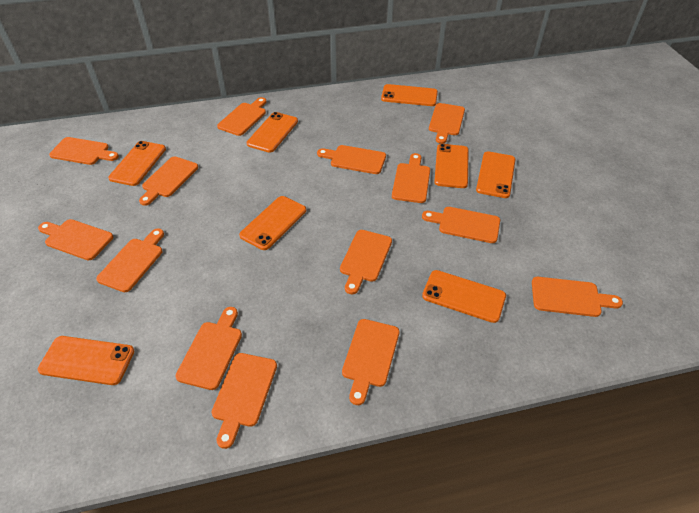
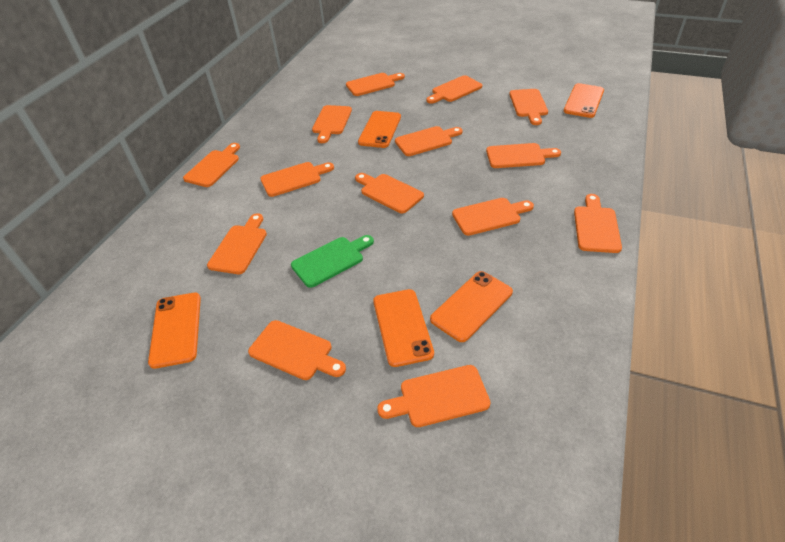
green cutting board: none = 0 -> [291,235,374,288] = 1
orange phone: [38,336,135,385] [108,141,166,186] [239,196,306,250] [246,112,298,153] [381,84,438,106] [422,270,506,323] [434,144,469,188] [476,151,516,198] = 8 -> [148,293,201,369] [358,111,401,148] [373,289,434,367] [430,271,513,342] [563,83,604,118] = 5

